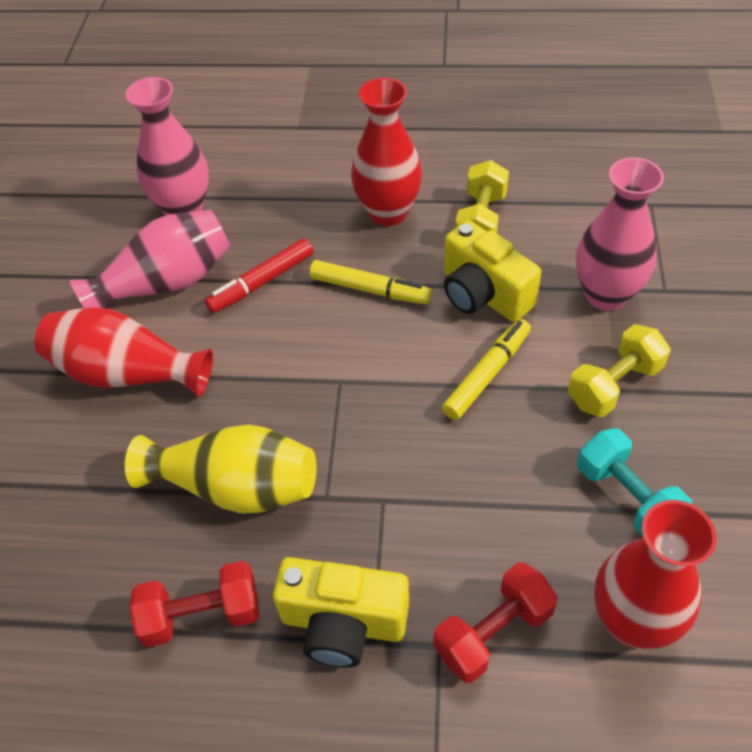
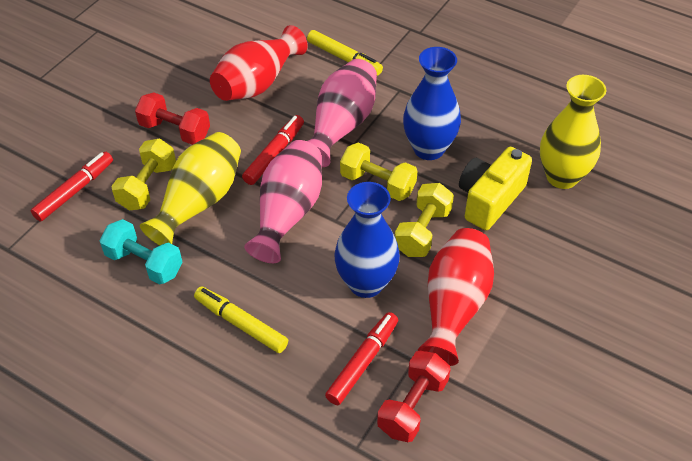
blue vase: none = 0 -> [334,182,400,298] [403,47,461,160] = 2
pink vase: [70,210,230,308] [125,77,209,215] [576,157,664,311] = 3 -> [244,140,322,263] [307,59,377,167] = 2
red marker: [205,238,314,313] = 1 -> [31,152,113,221] [242,115,304,185] [325,312,398,405] = 3
red vase: [35,307,213,397] [351,78,422,226] [594,500,717,649] = 3 -> [210,25,308,101] [418,228,494,366] = 2
yellow camera: [273,557,409,668] [444,220,541,322] = 2 -> [459,147,532,230] = 1
yellow dumbbell: [455,160,509,233] [568,324,670,417] = 2 -> [112,138,176,211] [340,142,418,201] [395,183,454,257] = 3
yellow vase: [125,425,317,513] = 1 -> [140,132,241,245] [540,75,606,189] = 2

